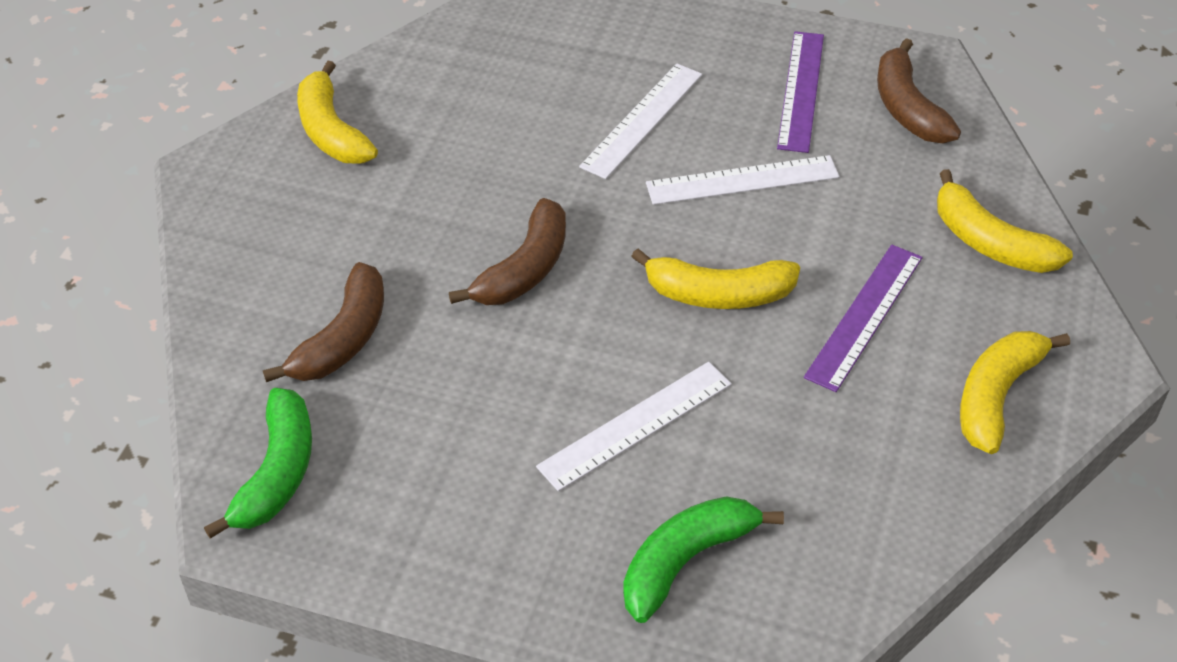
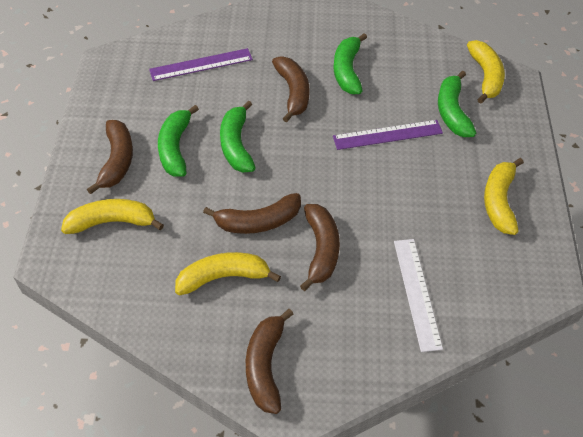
brown banana: [263,262,384,382] [449,198,566,305] [877,38,961,143] = 3 -> [87,120,133,194] [203,193,301,234] [246,309,293,414] [272,56,310,122] [300,204,340,291] = 5
green banana: [204,388,312,539] [623,496,784,623] = 2 -> [158,105,199,177] [220,101,256,173] [333,33,367,94] [438,71,476,137] = 4
white ruler: [536,362,732,491] [579,63,702,179] [646,155,840,205] = 3 -> [394,239,443,352] = 1

